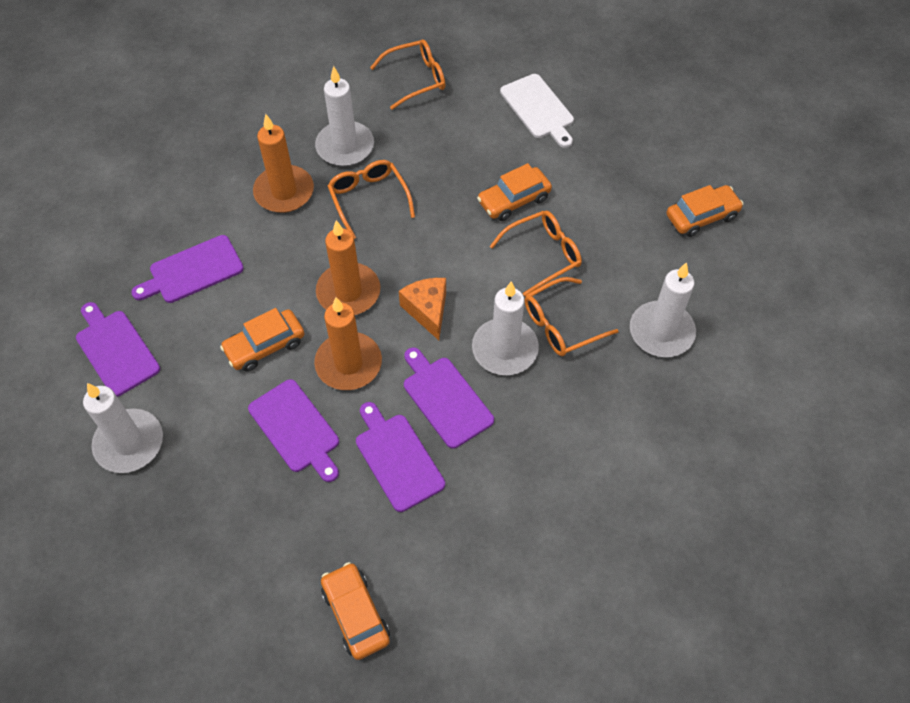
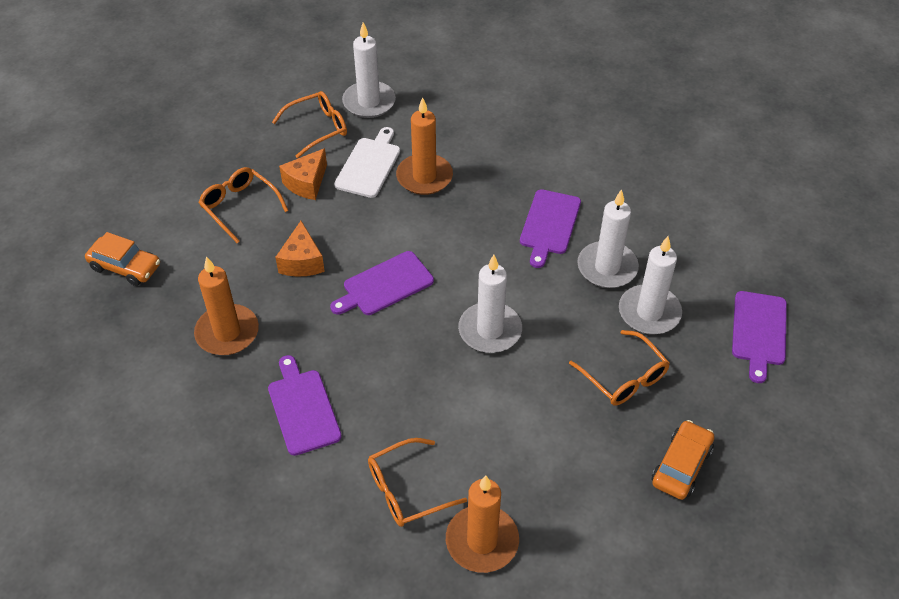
orange car: [220,308,305,372] [321,562,390,660] [477,163,552,221] [666,185,743,237] = 4 -> [85,232,160,286] [652,420,714,500] = 2
orange cheese: [399,278,446,340] = 1 -> [275,221,325,277] [279,148,327,200] = 2
purple cutting board: [76,302,160,397] [131,235,244,303] [248,379,339,482] [356,402,445,512] [404,348,494,449] = 5 -> [268,355,342,456] [330,251,434,315] [520,189,581,268] [732,291,787,383] = 4

